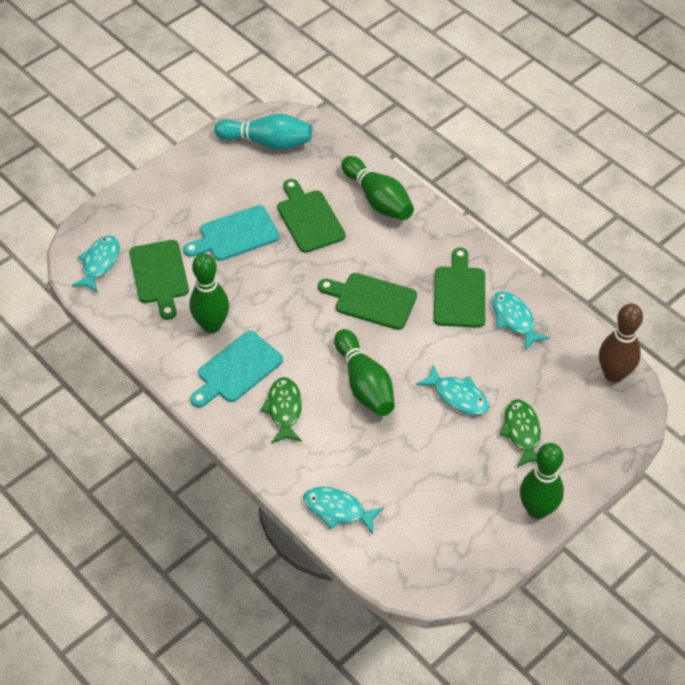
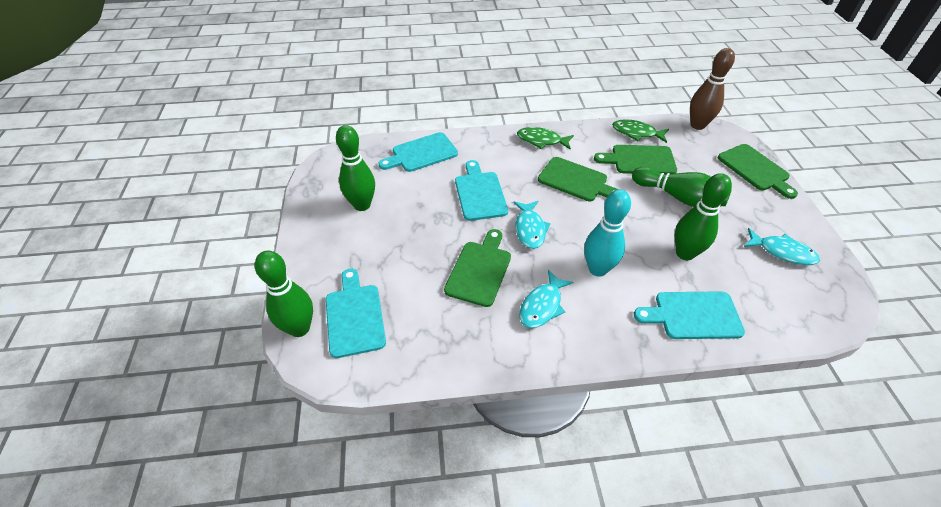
turquoise cutting board: [183,205,280,261] [190,331,283,408] = 2 -> [326,269,386,358] [378,132,458,172] [455,160,508,221] [634,291,745,339] = 4
turquoise fish: [71,235,120,293] [303,487,384,534] [416,365,489,415] [492,291,550,351] = 4 -> [513,201,551,249] [520,270,574,328] [744,228,820,265] = 3

